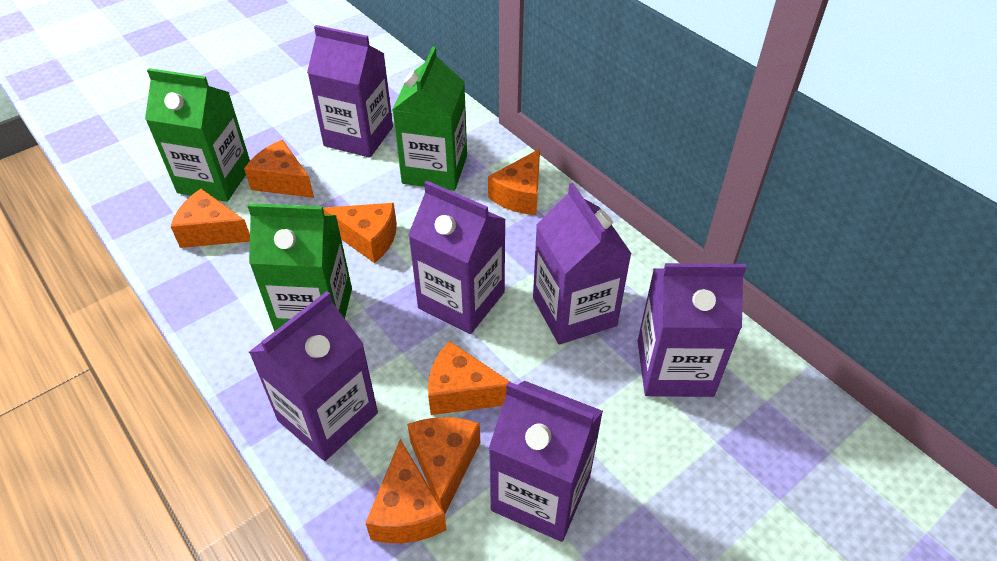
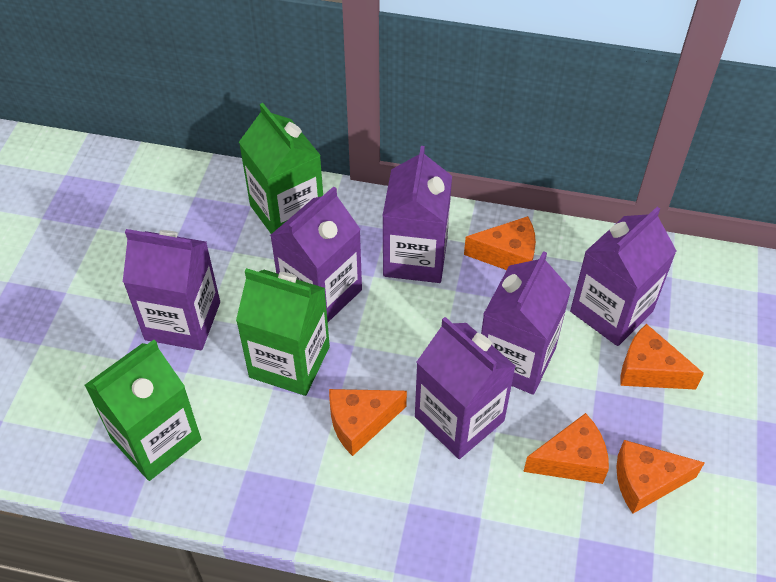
orange cheese: [171,189,250,248] [244,140,314,198] [323,203,397,263] [366,439,447,543] [407,417,480,513] [428,341,512,415] [488,149,540,215] = 7 -> [329,389,407,456] [464,216,536,270] [523,413,609,484] [616,440,705,514] [621,324,704,390] = 5

